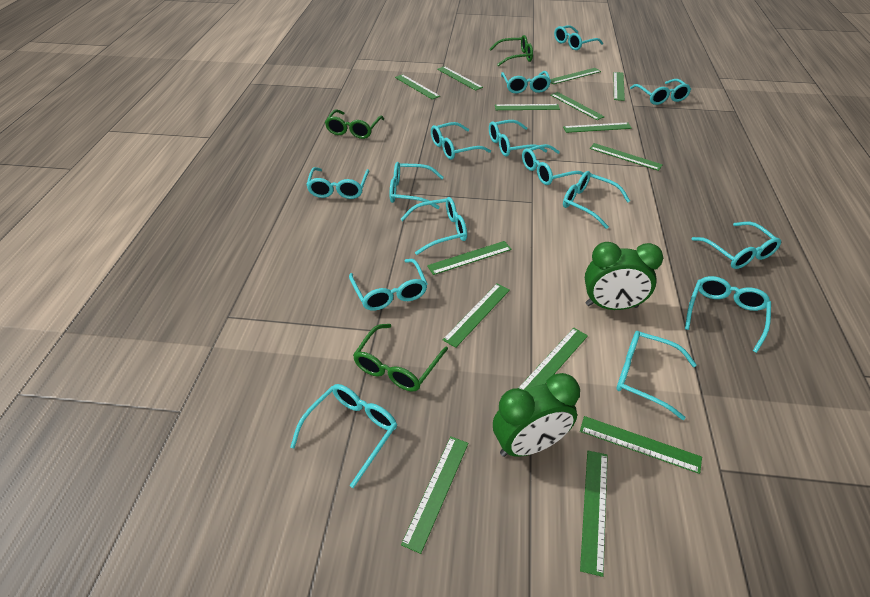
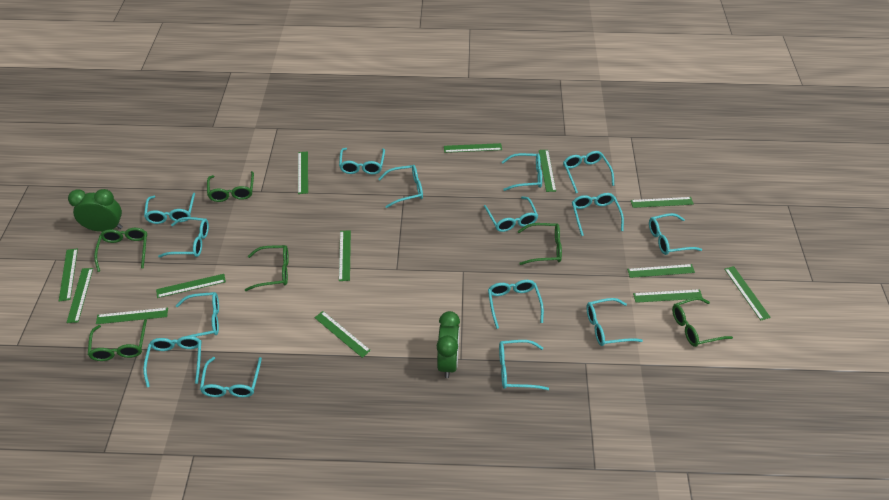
green glasses: [325,109,384,139] [353,324,448,392] [489,35,533,66] = 3 -> [88,319,147,361] [94,228,147,272] [207,171,254,202] [245,245,289,291] [518,223,562,265] [672,297,733,347] = 6
green ruler: [395,74,440,100] [401,436,468,554] [427,241,512,275] [437,66,483,91] [443,283,510,348] [495,104,560,110] [519,328,588,390] [550,68,601,84] [551,92,605,120] [563,122,632,133] [580,416,702,474] [580,451,608,577] [590,143,663,171] [613,72,625,101] = 14 -> [59,248,78,301] [67,268,93,323] [96,308,168,324] [156,274,226,298] [298,151,308,194] [314,311,371,358] [339,230,351,281] [444,143,502,153] [539,150,556,192] [627,264,695,278] [631,197,694,208] [633,289,703,303] [724,266,771,321] = 13

